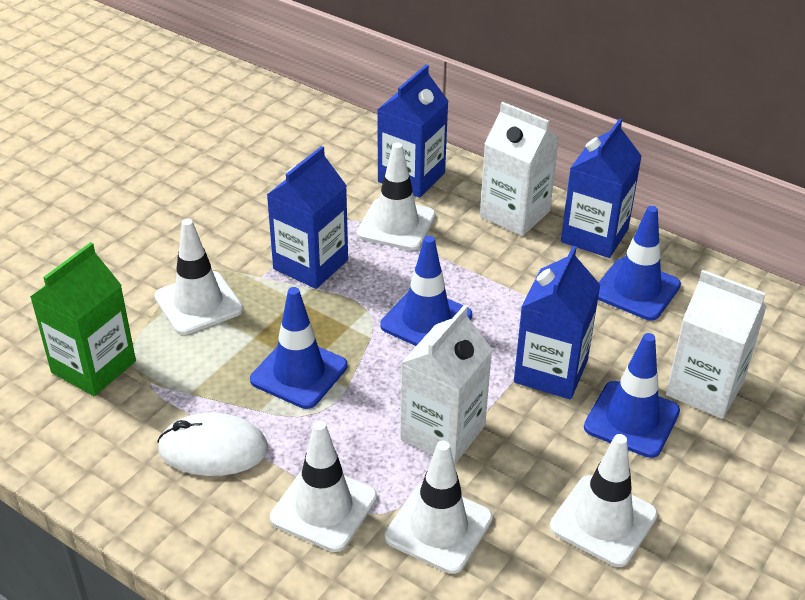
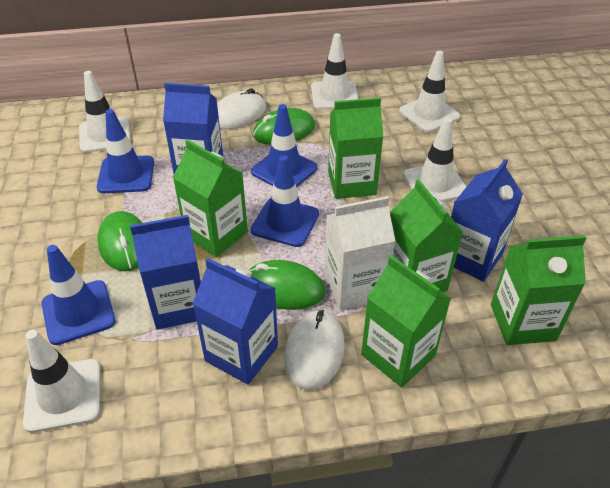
green carton: [30,242,136,396] = 1 -> [173,140,248,257] [328,97,384,199] [361,255,451,387] [390,179,463,292] [491,235,586,345] = 5
green mouse: none = 0 -> [97,211,142,271] [248,260,325,310] [253,108,315,145] = 3
white carton: [400,305,493,465] [480,102,559,236] [666,270,767,419] = 3 -> [325,196,395,310] = 1
white mouse: [157,412,268,476] = 1 -> [217,88,266,129] [284,310,345,390] = 2

